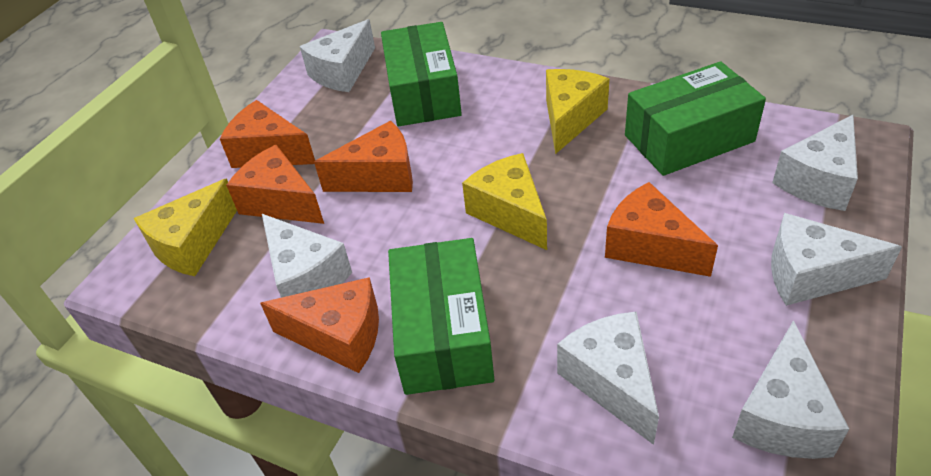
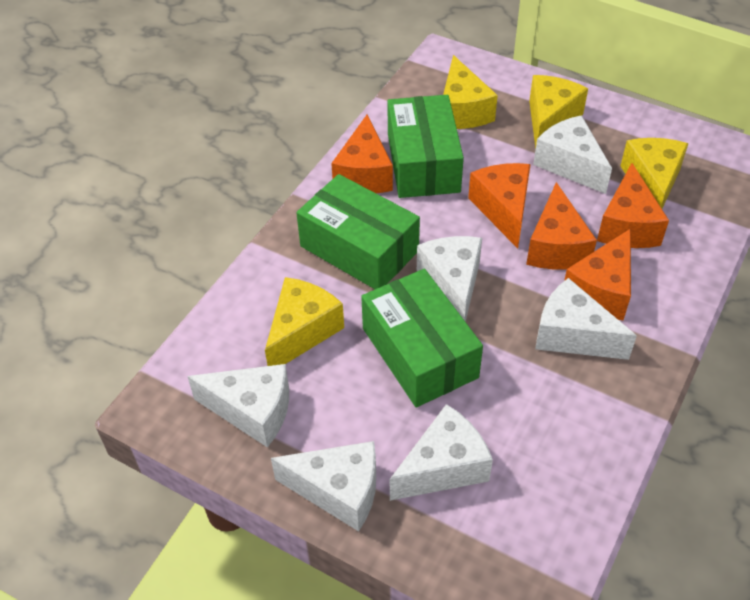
yellow cheese: [134,179,237,276] [462,153,547,250] [546,69,609,154] = 3 -> [265,277,344,366] [443,55,498,129] [529,75,588,148] [621,138,689,208] = 4

